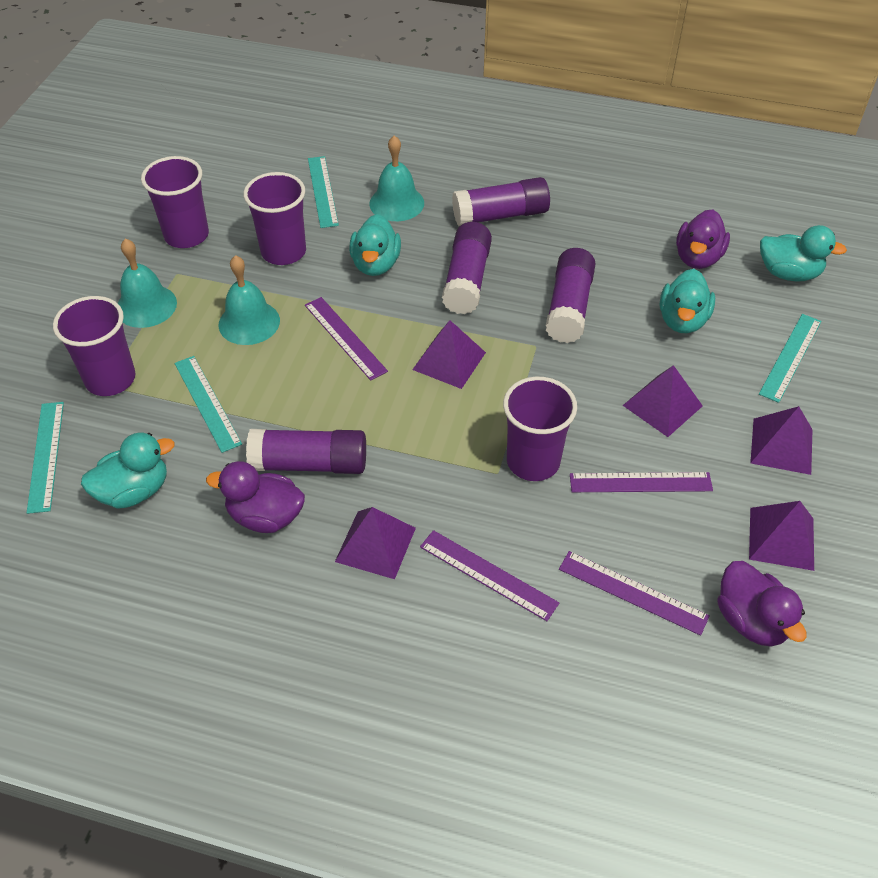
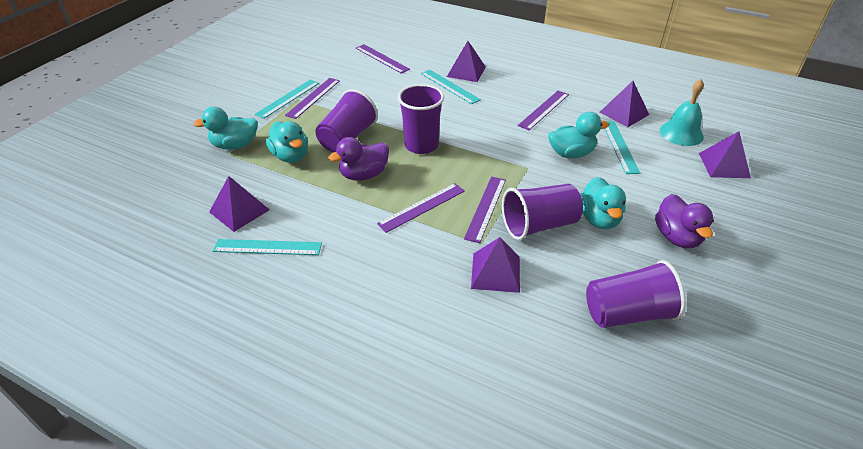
purple duck: [206,461,305,533] [676,209,730,269] [717,561,807,646] = 3 -> [328,137,389,181] [655,194,714,248] = 2
purple glue stick: [246,429,366,474] [442,222,492,314] [452,177,550,226] [546,248,596,343] = 4 -> none = 0
purple ruler: [305,297,388,380] [420,530,559,621] [559,551,710,636] [570,472,713,492] = 4 -> [285,78,340,119] [356,44,410,74] [377,183,465,233] [464,176,506,243] [518,91,569,130] = 5
turquoise bell: [118,238,177,328] [219,255,280,345] [369,136,424,221] = 3 -> [660,79,704,146] = 1

